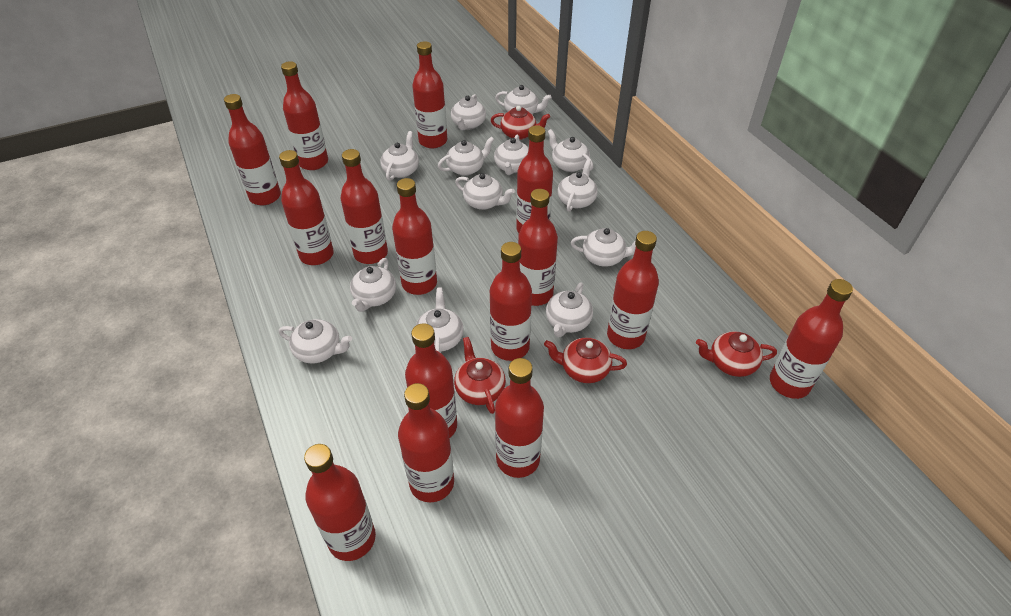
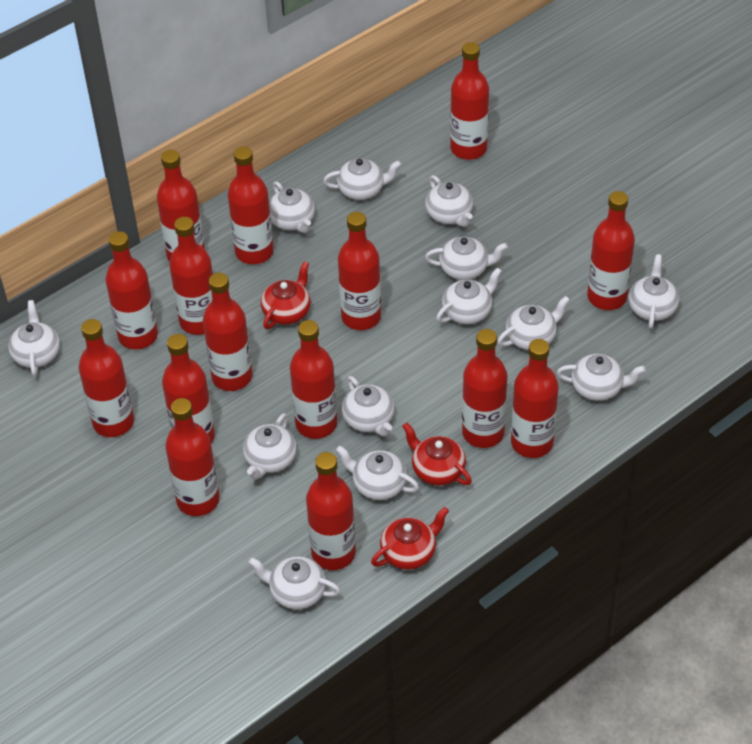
red teapot: [454,337,506,414] [491,106,550,140] [544,338,627,383] [696,331,777,377] = 4 -> [261,261,311,329] [371,507,449,570] [402,423,472,486] = 3

